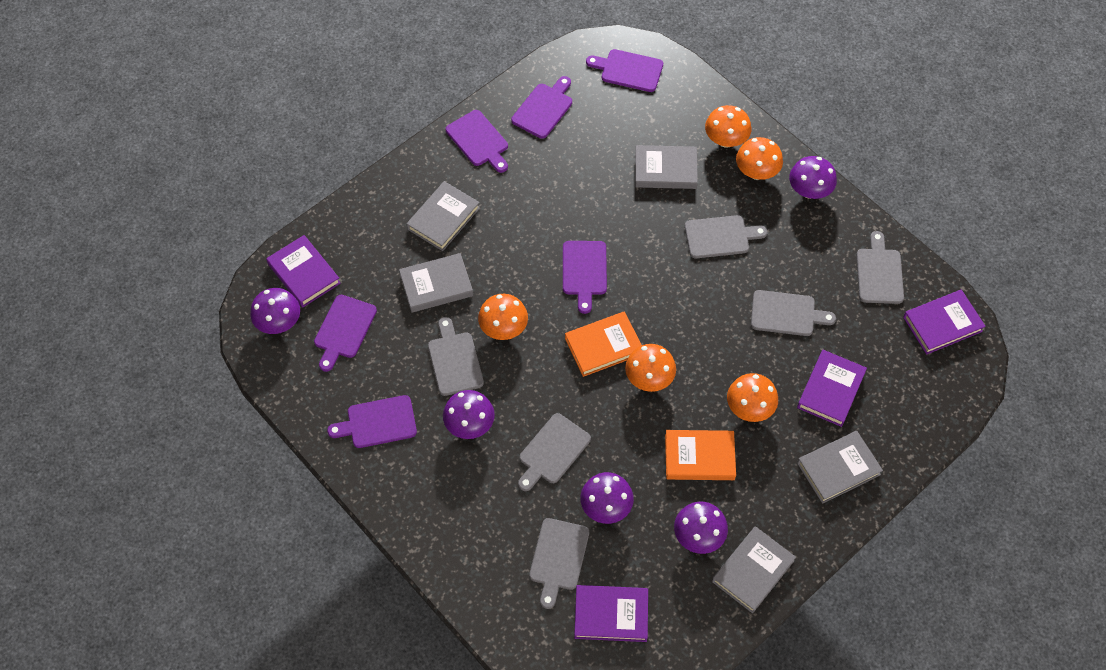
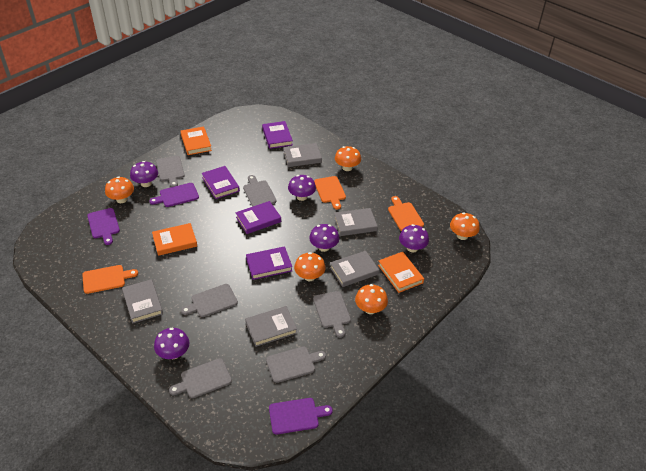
orange book: [565,311,641,377] [665,430,736,480] = 2 -> [152,223,197,256] [180,126,212,155] [378,252,424,293] = 3
orange cutting board: none = 0 -> [82,265,138,294] [314,176,346,209] [388,196,424,231] = 3
purple cutting board: [314,295,377,372] [327,395,417,448] [446,110,508,173] [511,76,572,139] [563,241,607,314] [586,49,663,92] = 6 -> [87,208,120,245] [149,183,199,207] [269,398,333,434] = 3

